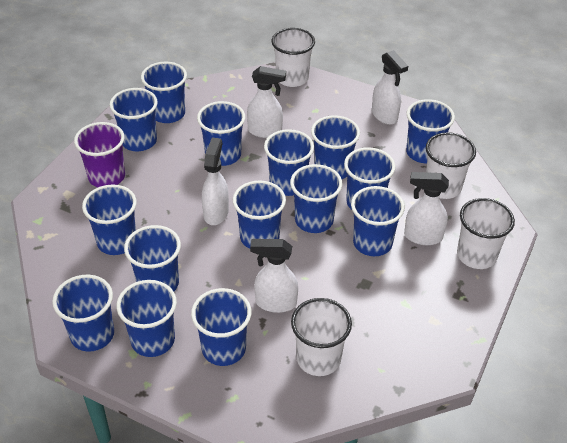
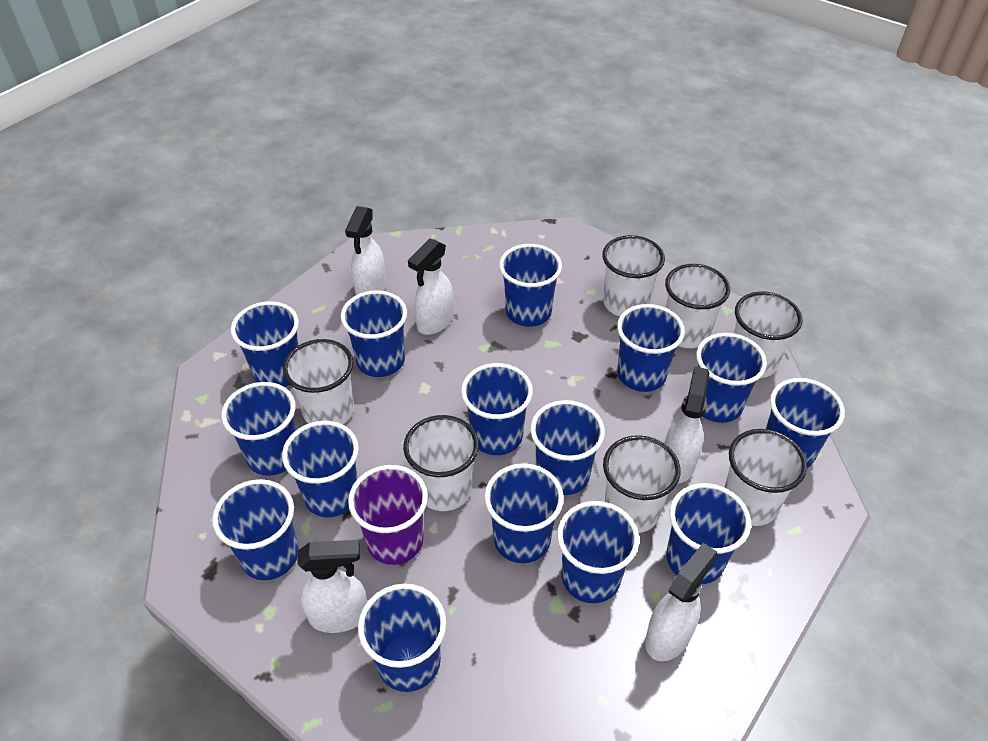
white cup: [272,28,315,87] [291,298,352,376] [426,132,476,199] [457,198,515,269] = 4 -> [283,339,354,425] [403,415,479,511] [602,235,665,316] [603,435,681,533] [665,264,730,348] [725,429,807,526] [734,292,802,378] = 7

